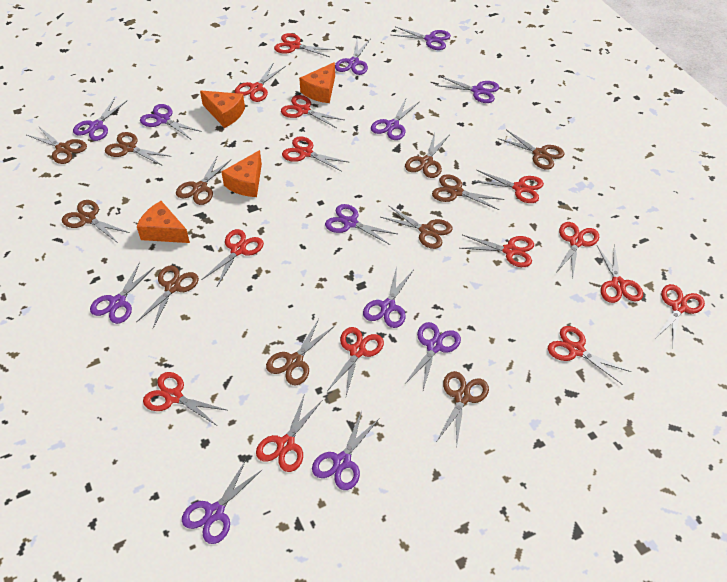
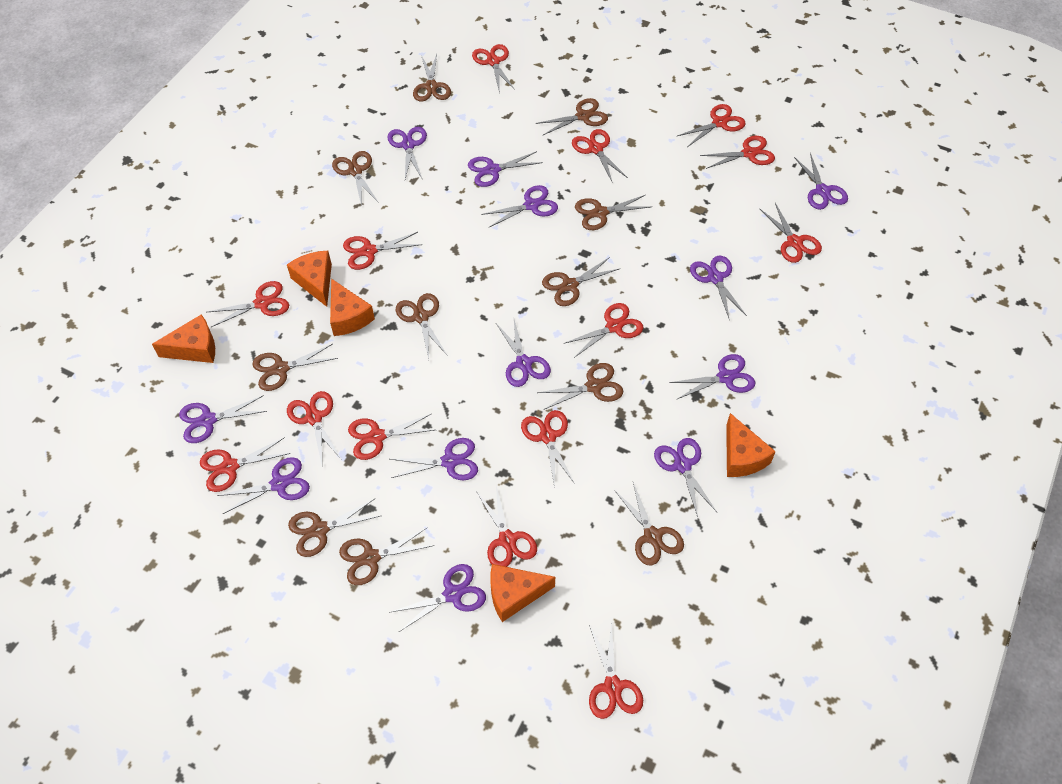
orange cheese: [137,201,190,243] [200,90,245,128] [221,150,262,197] [299,62,335,103] = 4 -> [152,314,215,363] [287,251,332,307] [330,278,375,336] [490,564,555,622] [726,413,776,477] = 5

